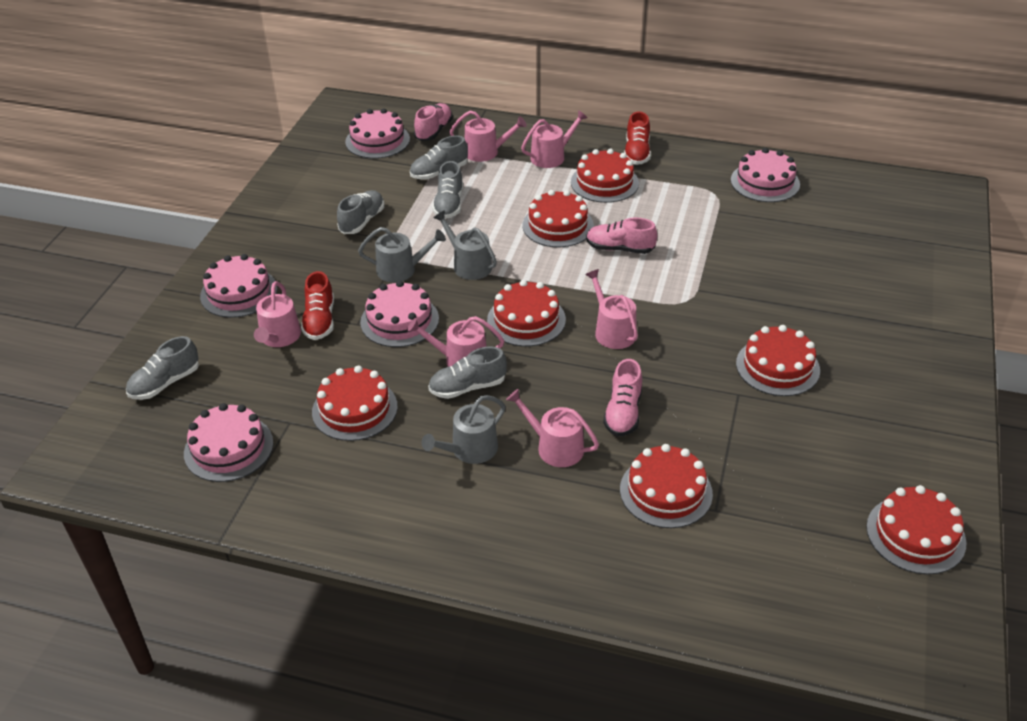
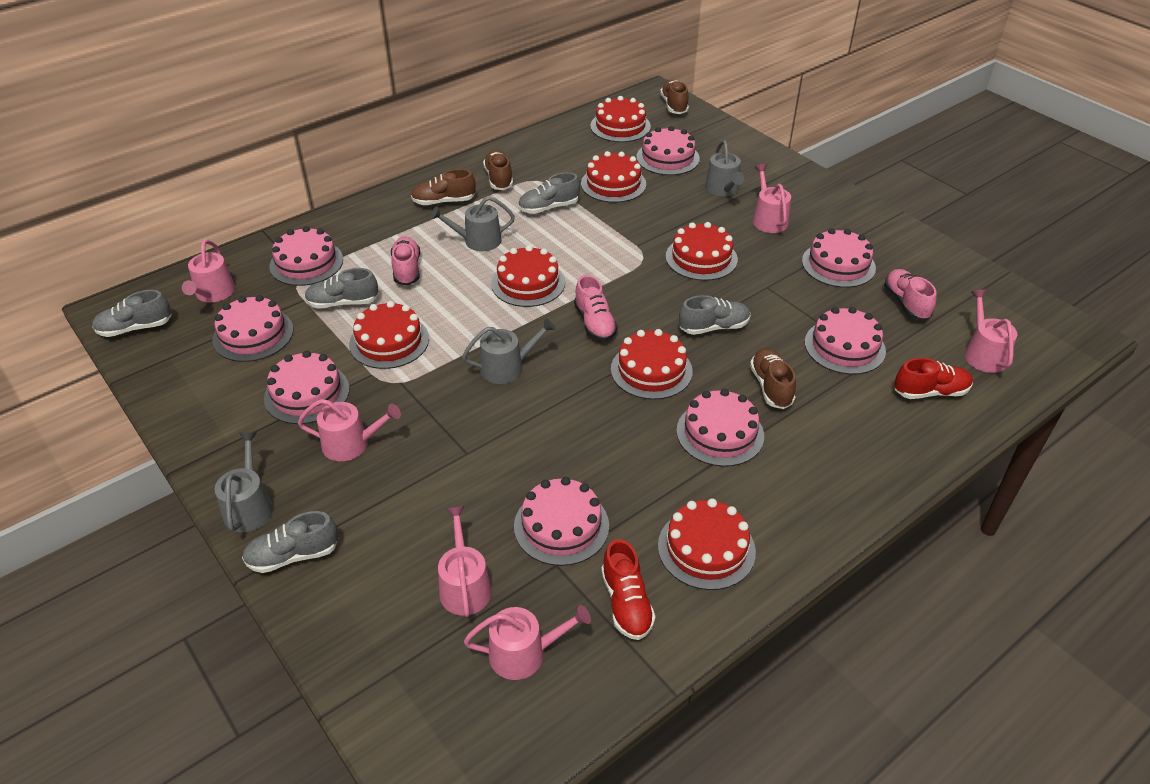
brown shoe: none = 0 -> [411,169,476,205] [483,150,513,190] [660,80,689,114] [750,348,796,409] = 4
grey watering can: [358,227,446,282] [421,395,506,464] [433,210,497,280] = 3 -> [214,432,273,532] [430,196,515,251] [462,318,556,384] [705,140,744,196] = 4
pink cake: [184,403,273,482] [200,254,277,318] [345,108,410,159] [360,280,439,347] [731,148,800,202] = 5 -> [212,295,293,362] [264,351,350,424] [269,226,343,286] [514,477,609,566] [636,126,700,175] [677,389,764,467] [802,228,876,288] [805,307,886,375] = 8

